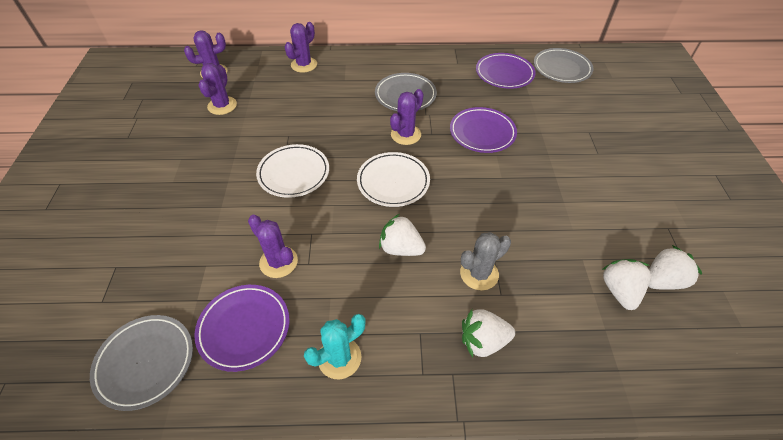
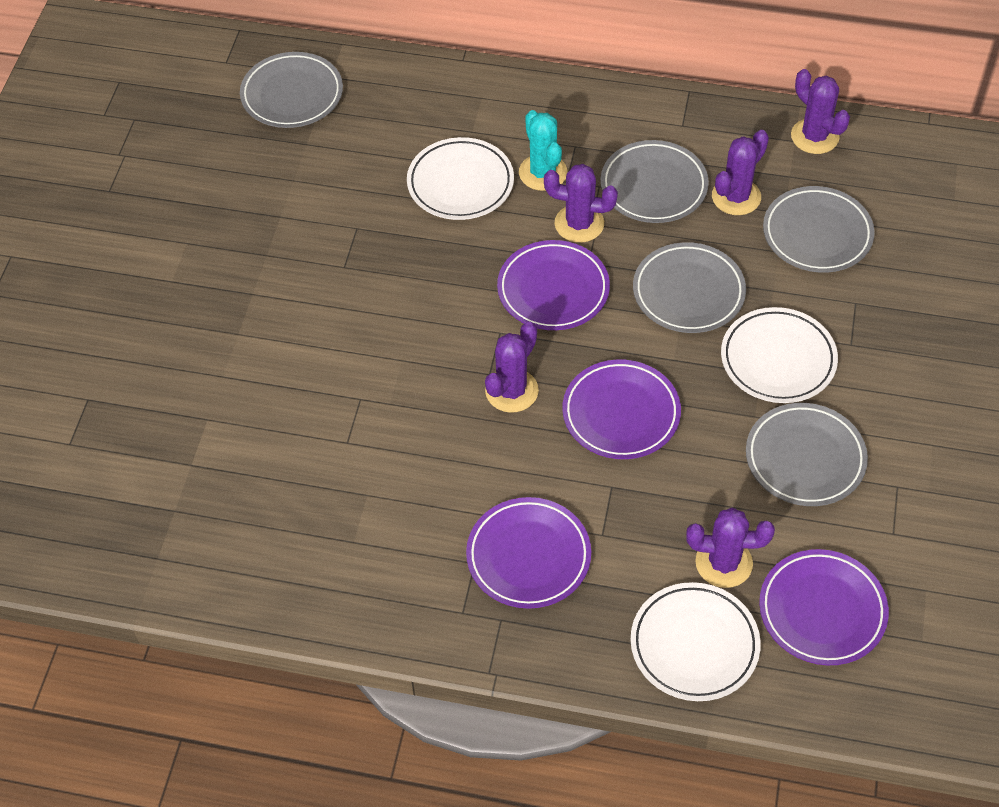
grey cactus: [460,232,511,291] = 1 -> none = 0
grey plate: [90,315,193,411] [375,73,437,111] [534,48,593,83] = 3 -> [240,52,343,128] [600,140,709,223] [633,242,746,333] [746,403,868,506] [763,186,875,273] = 5
purple plate: [194,285,289,372] [450,107,517,153] [476,53,536,89] = 3 -> [466,497,591,609] [497,240,610,330] [562,359,681,459] [759,549,889,665] = 4
white plate: [256,144,329,198] [357,152,430,207] = 2 -> [407,137,514,220] [631,582,761,701] [721,307,838,403] = 3
white strawberry: [379,214,426,256] [462,309,515,357] [602,259,651,310] [648,245,702,290] = 4 -> none = 0

